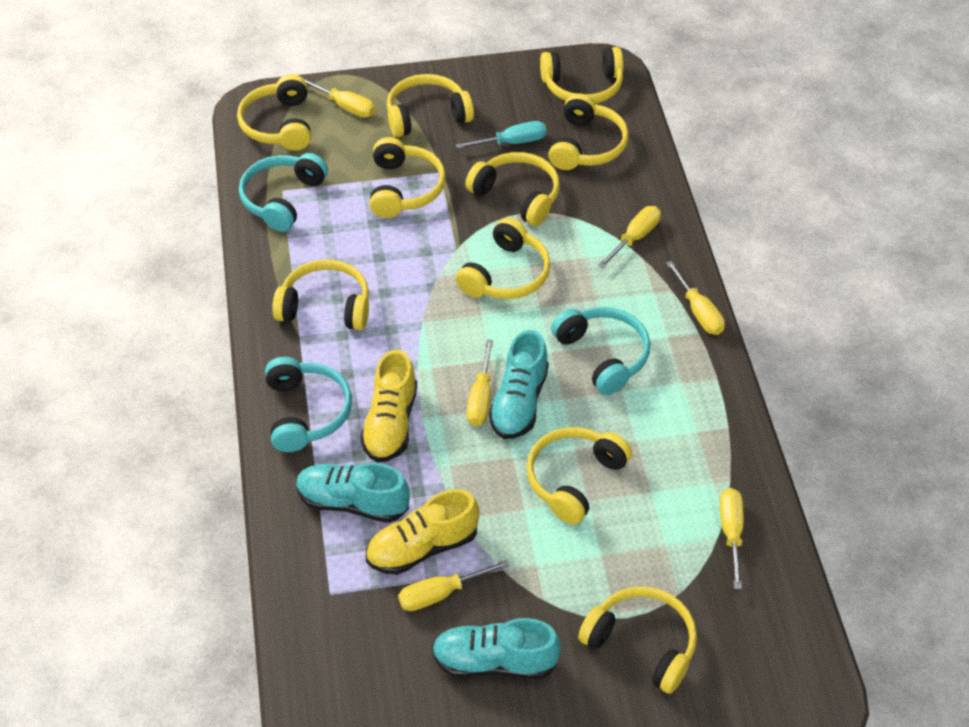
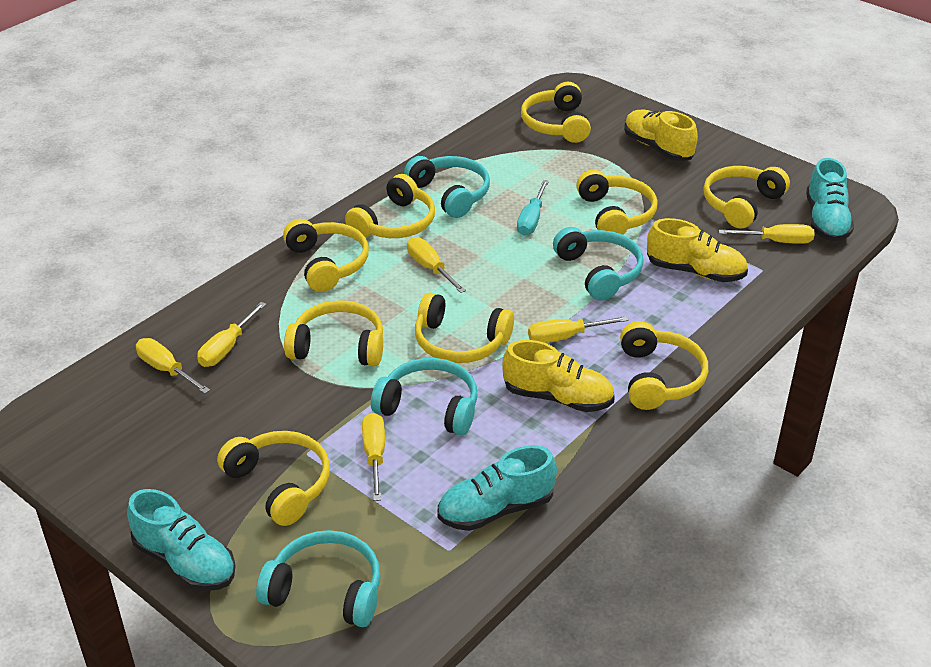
turquoise headphones: [239,153,328,232] [265,357,352,452] [551,307,650,395] = 3 -> [256,530,381,627] [371,358,478,436] [404,156,490,218] [553,227,644,301] = 4
yellow headphones: [237,74,311,151] [272,259,369,330] [370,137,446,218] [387,74,474,137] [456,217,551,299] [465,152,560,226] [527,427,632,525] [540,47,623,104] [548,93,629,170] [578,586,697,694] = 10 -> [217,431,330,526] [283,219,369,292] [284,301,383,367] [345,174,435,238] [415,292,514,363] [521,82,591,143] [576,170,658,235] [620,321,708,410] [703,166,790,228] = 9
yellow shoe: [360,350,417,462] [366,489,479,575] = 2 -> [502,340,615,412] [624,110,698,161] [647,218,748,282] = 3

